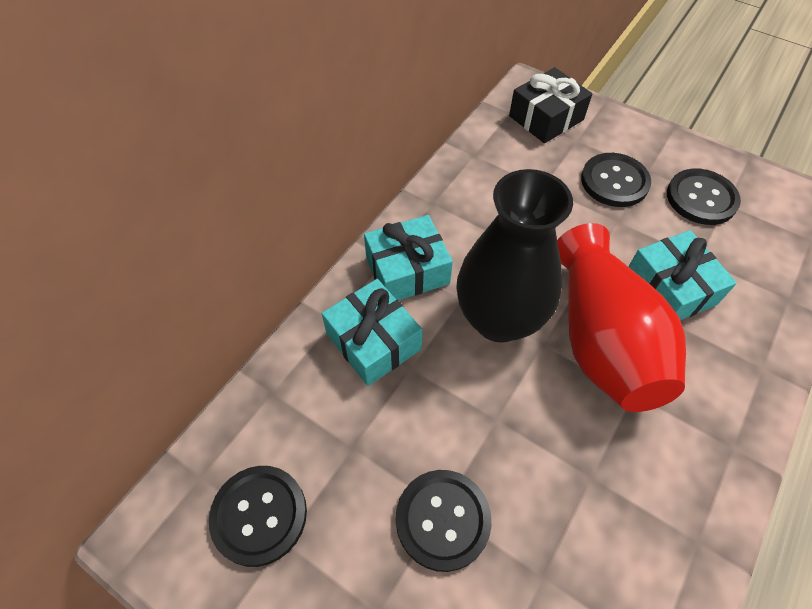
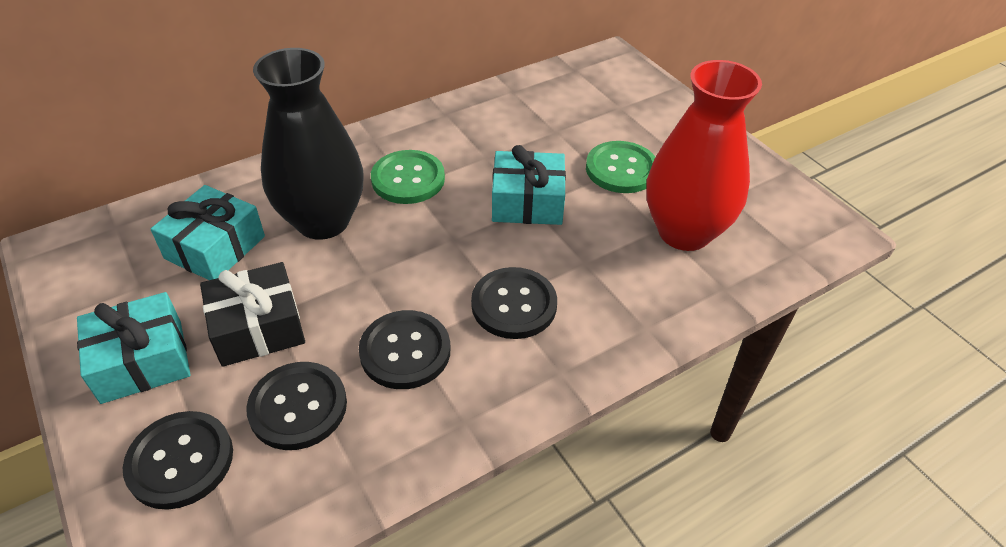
green button: none = 0 -> [371,150,445,204] [586,141,655,193] = 2

